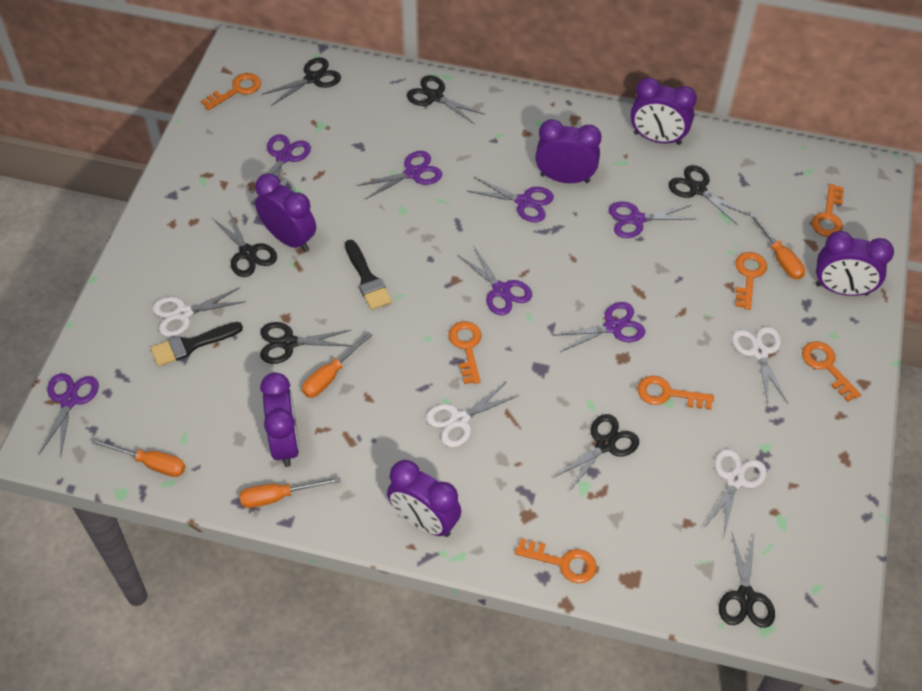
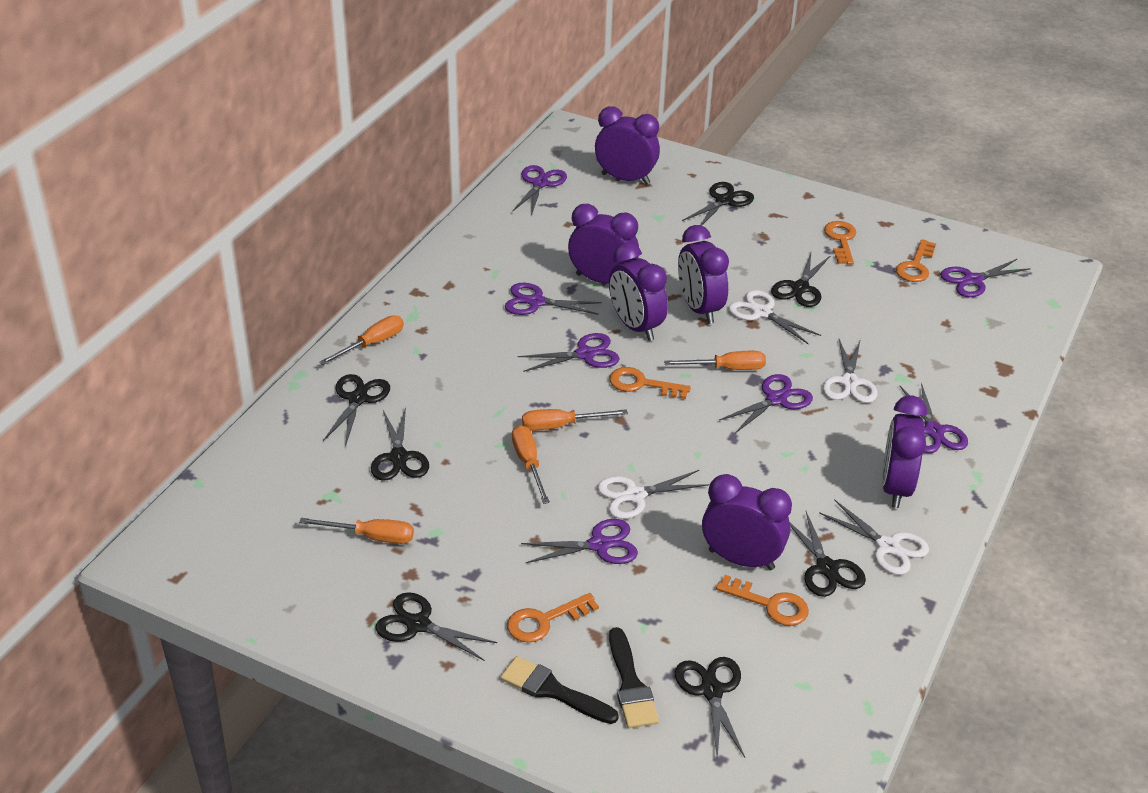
orange key: [201,73,261,110] [448,321,482,384] [515,538,597,583] [638,376,714,410] [735,252,767,310] [802,341,861,402] [812,184,844,237] = 7 -> [507,593,599,643] [609,367,691,399] [716,575,809,626] [824,221,856,265] [896,239,936,282] = 5
orange screwdriver: [92,438,186,477] [240,477,341,508] [302,332,372,398] [749,213,805,280] = 4 -> [299,518,414,544] [319,315,404,365] [512,425,550,504] [522,409,628,431] [664,351,766,370] = 5

